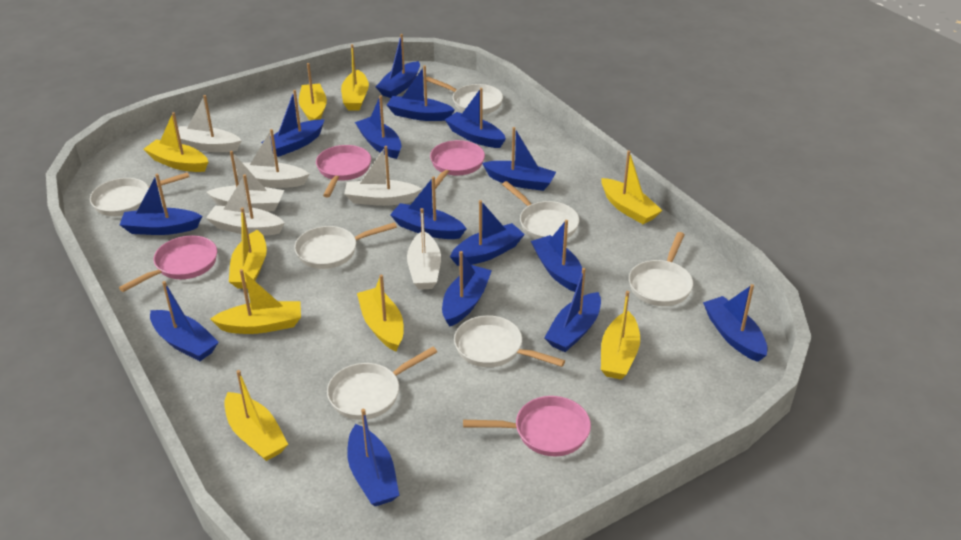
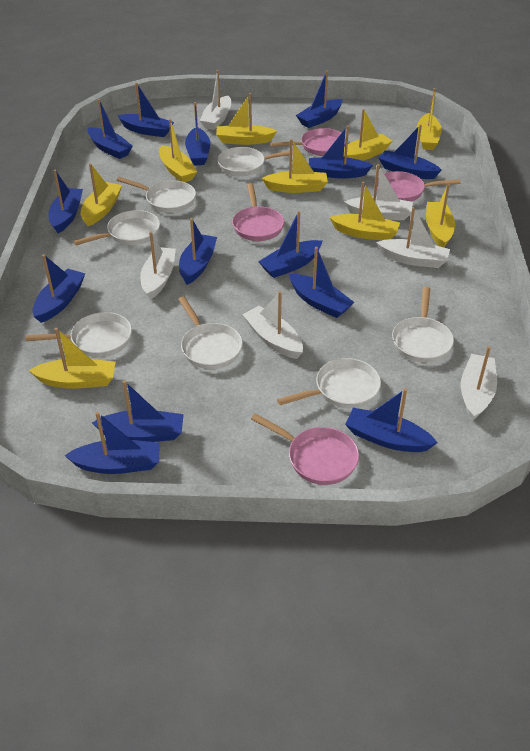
blue boat: [120,174,202,235] [150,281,219,361] [261,90,325,157] [347,409,399,506] [355,95,402,159] [376,34,420,98] [387,65,455,121] [390,176,466,239] [442,251,492,327] [445,88,506,148] [450,200,525,266] [482,127,556,191] [531,220,582,292] [544,268,601,352] [703,284,768,362] = 15 -> [32,254,85,323] [49,170,83,233] [64,412,160,474] [88,99,133,159] [92,381,184,442] [117,83,174,137] [179,218,217,285] [185,102,210,166] [258,211,322,278] [289,247,355,318] [296,71,342,128] [309,125,373,178] [345,388,438,452] [379,124,442,179] = 14

